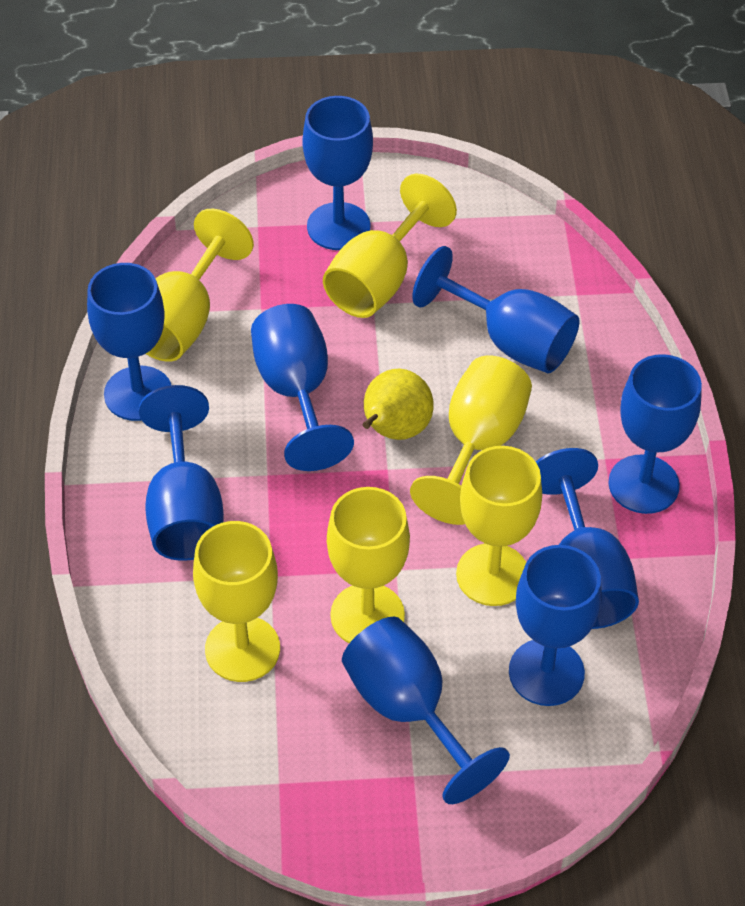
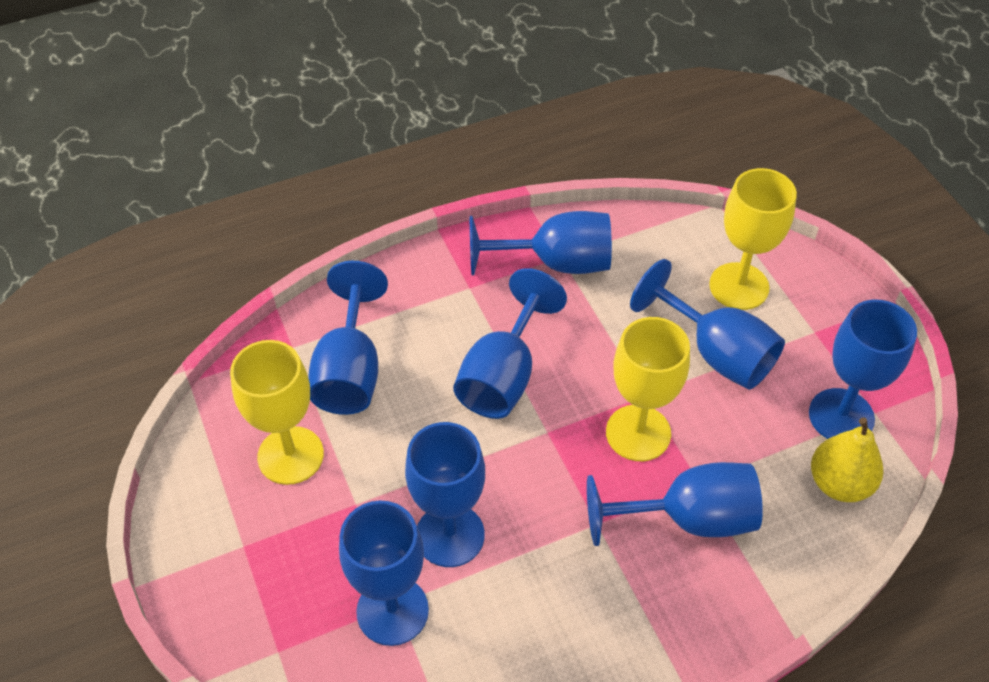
blue goblet: [87,263,171,421] [139,385,224,561] [251,304,354,471] [303,96,373,250] [342,617,510,804] [412,246,580,373] [509,545,602,706] [536,448,639,629] [608,354,702,514] = 9 -> [308,261,388,415] [339,501,429,646] [405,422,485,567] [453,268,567,419] [470,211,612,275] [587,462,763,546] [630,259,785,390] [809,299,917,439] = 8
yellow goblet: [146,209,254,362] [193,521,280,682] [323,174,457,318] [327,487,410,643] [410,356,532,525] [456,446,542,606] = 6 -> [230,340,324,485] [606,317,690,461] [709,168,797,310] = 3

